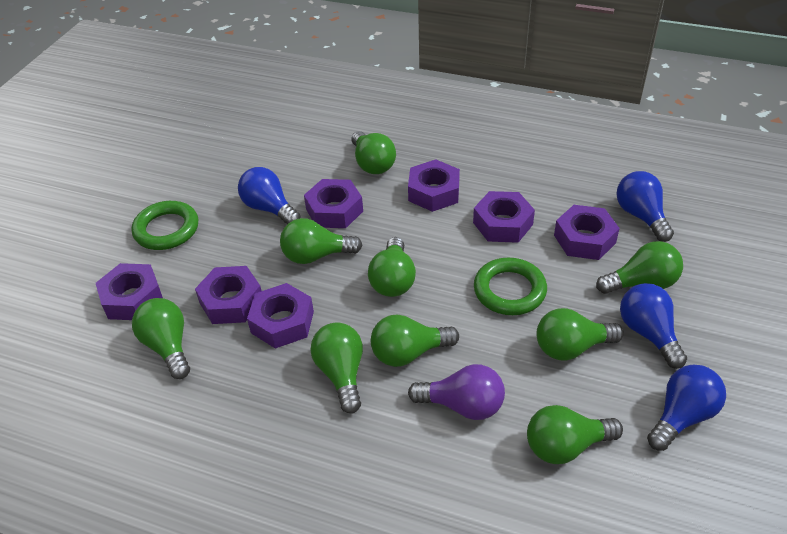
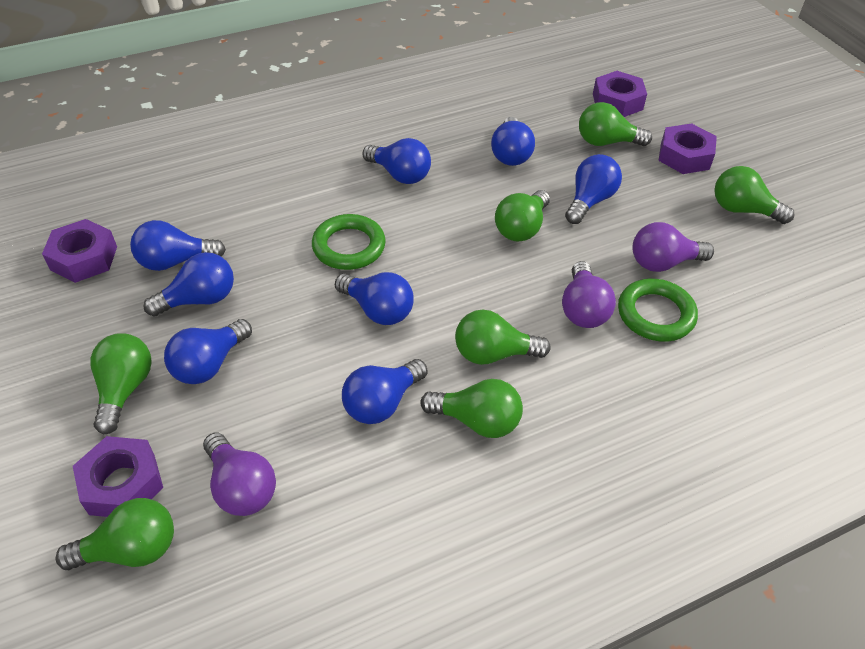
blue light bulb: [238,167,301,224] [616,171,674,242] [620,283,687,369] [647,364,726,451] = 4 -> [130,220,226,271] [143,252,234,317] [164,319,252,384] [335,272,413,325] [342,359,428,424] [362,138,431,184] [491,117,535,166] [565,154,622,224] = 8
green light bulb: [132,298,190,379] [280,218,363,264] [310,322,363,413] [352,131,396,174] [368,237,416,297] [371,315,459,367] [527,405,623,464] [537,308,624,360] [596,241,683,294] = 9 -> [55,498,174,570] [91,333,152,435] [420,379,523,438] [455,309,550,365] [495,190,550,242] [579,102,652,146] [714,166,794,224] = 7
purple light bulb: [408,364,505,420] = 1 -> [203,433,276,516] [562,261,616,328] [632,222,714,272] = 3
purple nut: [96,263,163,320] [195,266,261,324] [247,283,314,349] [304,179,363,228] [408,159,460,212] [473,191,535,243] [554,205,620,260] = 7 -> [42,219,117,283] [73,436,163,517] [593,71,647,117] [658,123,717,174] = 4

